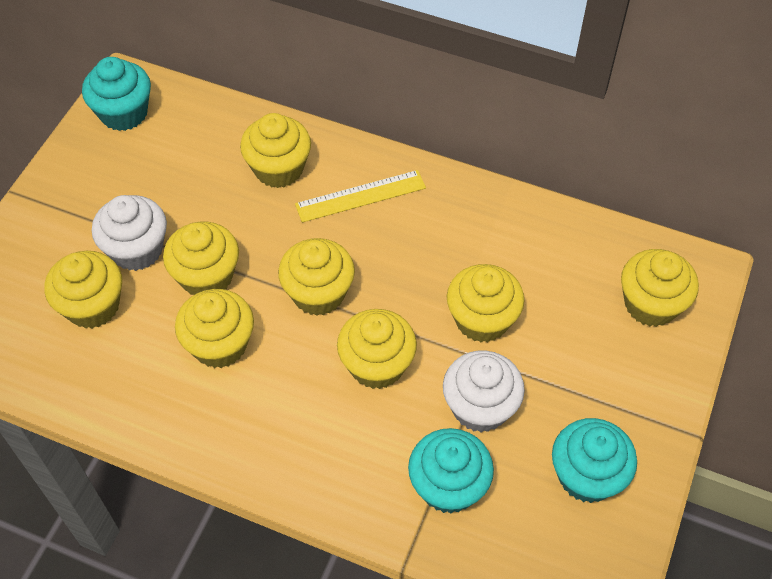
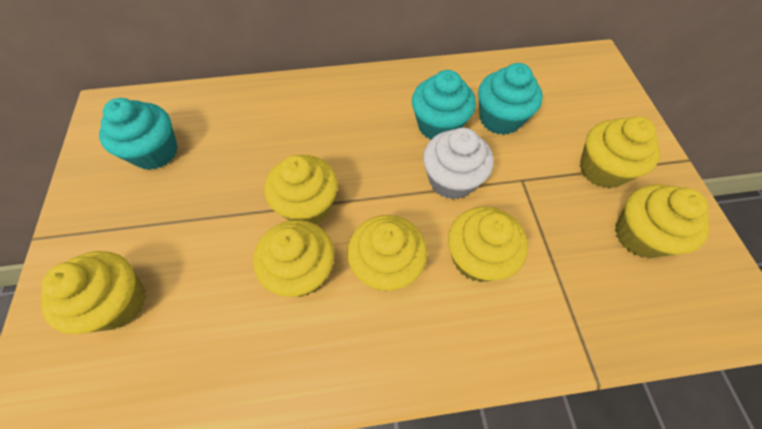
white cupcake: [92,195,167,271] [443,350,525,432] = 2 -> [423,128,494,200] = 1
yellow cupcake: [44,251,122,329] [163,222,239,295] [175,289,254,368] [240,113,311,188] [278,238,355,316] [337,309,417,389] [447,264,525,342] [621,249,699,327] = 8 -> [41,251,146,334] [253,220,334,297] [265,155,338,224] [347,215,427,291] [448,207,528,282] [580,116,660,188] [615,184,710,258] = 7
yellow ruler: [295,170,426,223] = 1 -> none = 0

